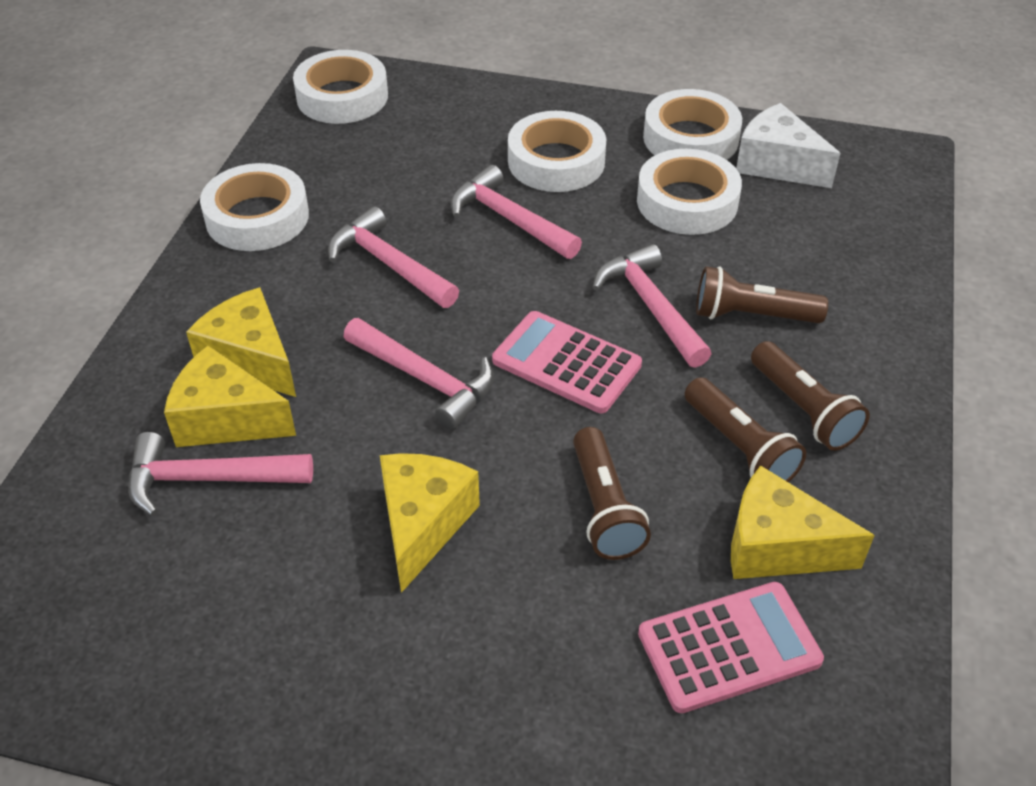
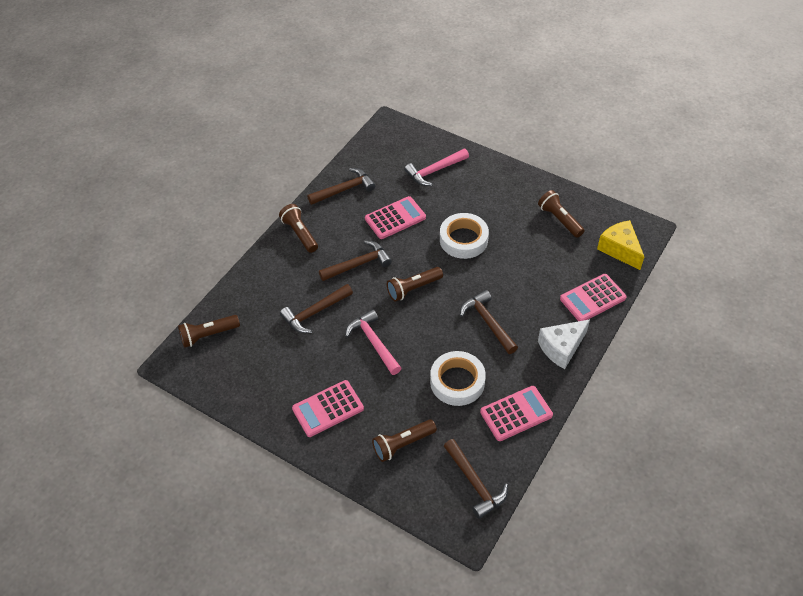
brown flashlight: [573,427,651,560] [685,377,806,482] [696,266,828,323] [751,341,870,451] = 4 -> [178,315,240,348] [279,204,318,253] [372,419,437,462] [387,267,443,302] [538,190,585,238] = 5
brown hammer: none = 0 -> [280,284,353,333] [307,168,375,205] [319,240,392,281] [444,439,508,519] [460,290,518,354] = 5
pink calculator: [492,311,642,413] [638,582,824,713] = 2 -> [292,380,364,437] [365,196,426,239] [480,386,553,441] [560,274,627,321] = 4
pink hammer: [128,432,313,516] [328,206,459,308] [343,318,494,430] [450,165,582,259] [592,244,712,368] = 5 -> [345,309,402,375] [404,149,469,186] = 2
white tape: [200,163,309,251] [293,50,388,124] [508,111,606,192] [637,149,742,235] [643,89,742,160] = 5 -> [430,351,486,406] [440,213,489,259] = 2
yellow cheese: [164,346,296,447] [186,287,296,397] [380,453,480,593] [731,465,875,579] = 4 -> [597,220,644,270] = 1

